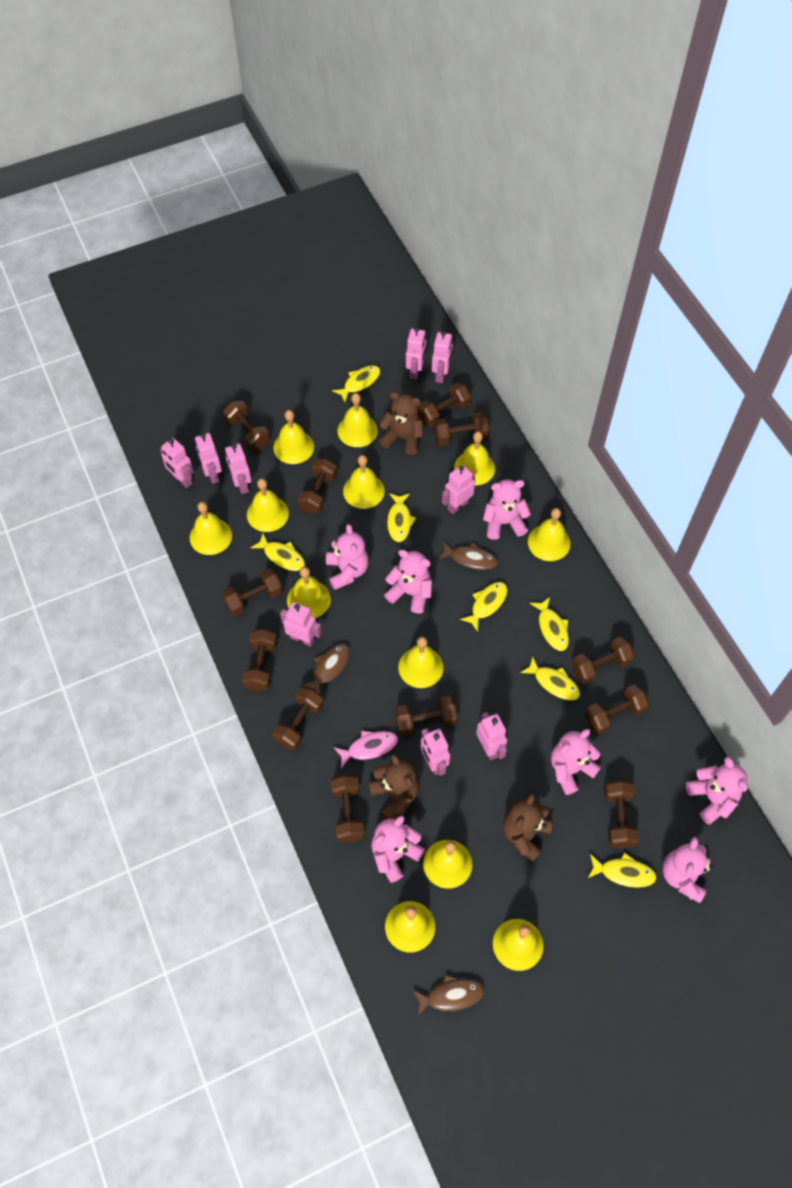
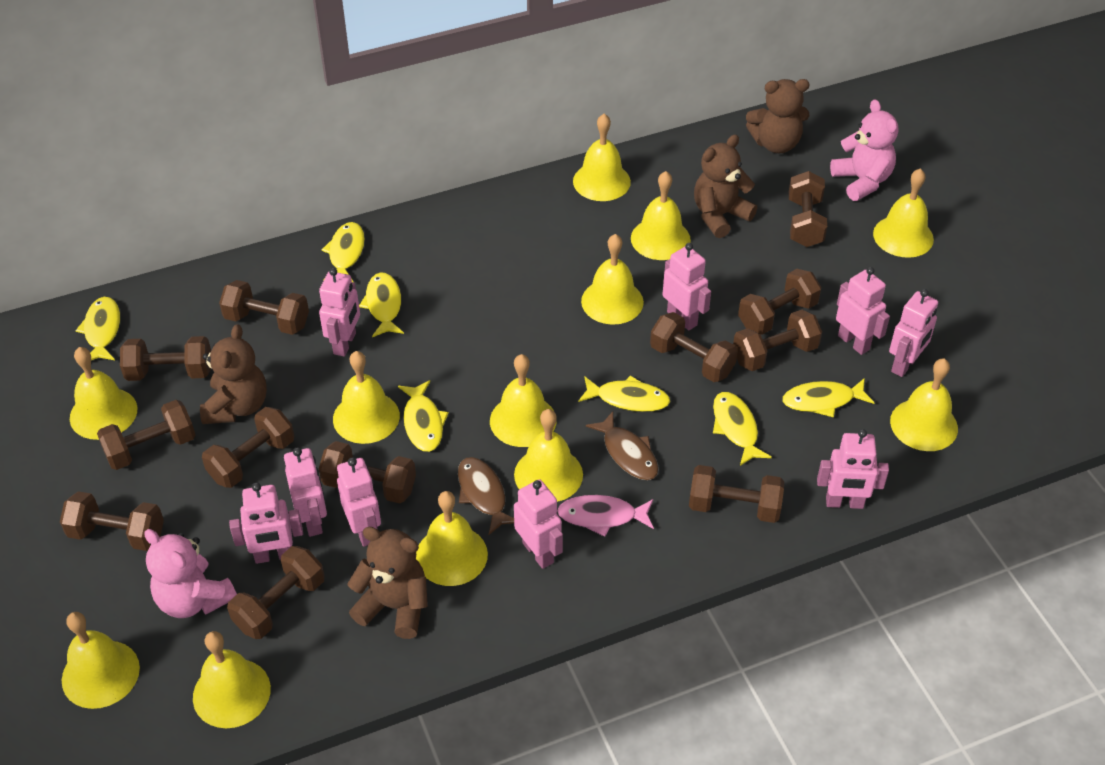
brown fish: [302,644,350,694] [412,975,484,1017] [438,542,498,569] = 3 -> [458,457,514,535] [586,412,659,480] = 2
brown teddy bear: [368,754,419,819] [379,392,424,455] [503,793,553,862] = 3 -> [200,324,267,424] [347,527,428,639] [694,135,757,238] [746,79,809,153] = 4
pink teddy bear: [326,524,369,590] [371,816,425,883] [384,549,432,614] [483,479,531,540] [551,729,601,795] [663,837,713,903] [686,756,748,825] = 7 -> [144,529,237,618] [830,99,898,201] = 2

